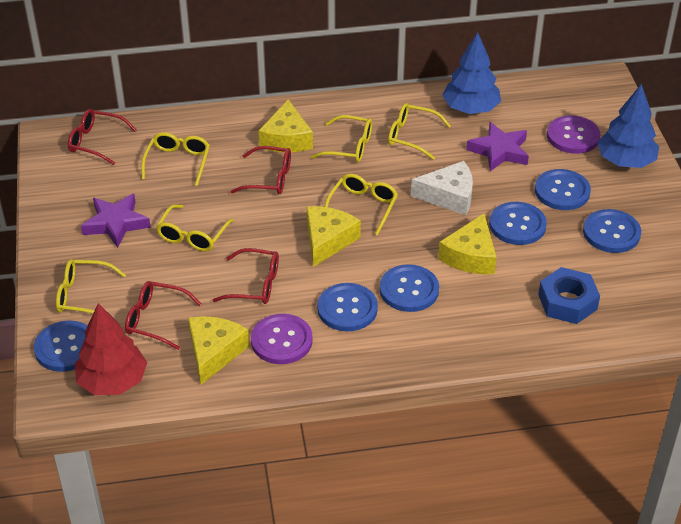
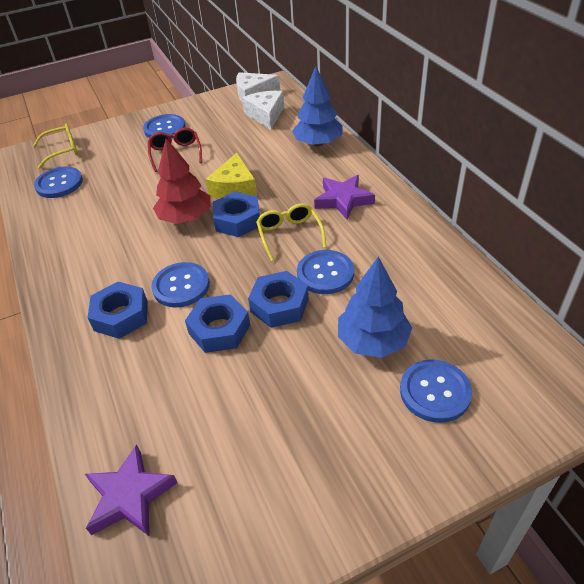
blue button: [34,320,88,372] [317,283,378,331] [380,264,439,312] [489,202,547,245] [535,169,591,210] [583,209,641,253] = 6 -> [34,167,83,198] [143,114,186,138] [151,262,210,308] [297,250,354,294] [400,360,472,423] = 5
blue nut: [538,267,600,324] = 1 -> [88,282,148,339] [185,294,250,353] [213,192,260,237] [248,271,309,328] = 4
purple button: [251,314,313,364] [547,115,601,154] = 2 -> none = 0
red glasses: [68,109,136,165] [125,281,202,350] [213,248,279,304] [230,146,291,194] = 4 -> [148,127,202,172] = 1
white cheese: [411,161,473,215] = 1 -> [236,72,280,103] [242,91,284,130] = 2
yellow cheese: [188,316,249,385] [259,99,313,152] [307,206,361,267] [438,214,496,274] = 4 -> [206,153,257,198] = 1
yellow glasses: [56,259,126,314] [141,132,210,186] [156,204,234,252] [311,115,372,162] [325,174,398,235] [388,103,451,160] = 6 -> [33,124,78,169] [256,203,326,261] = 2

